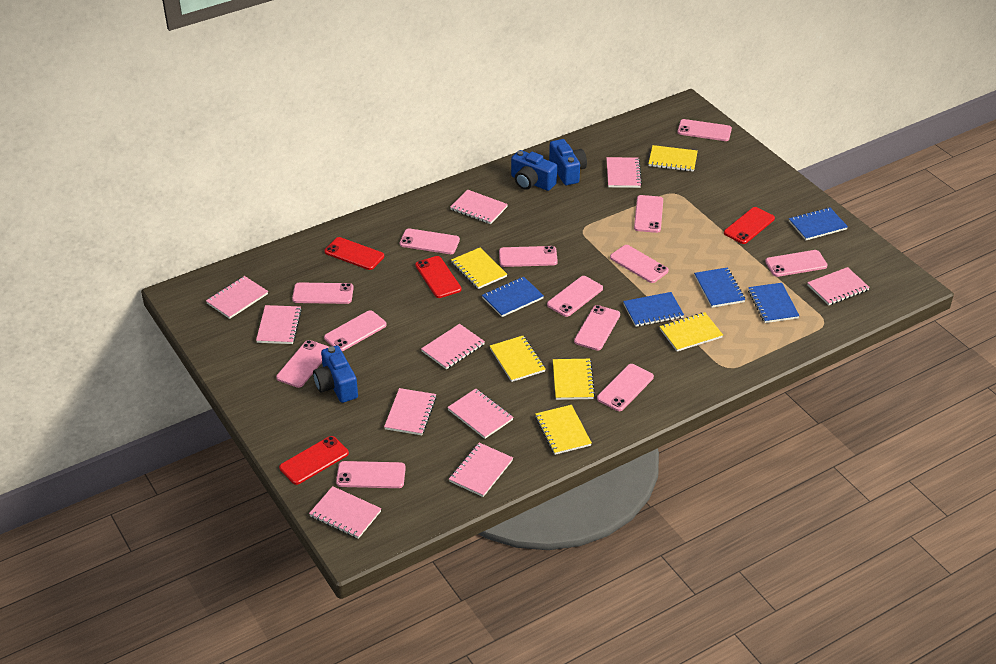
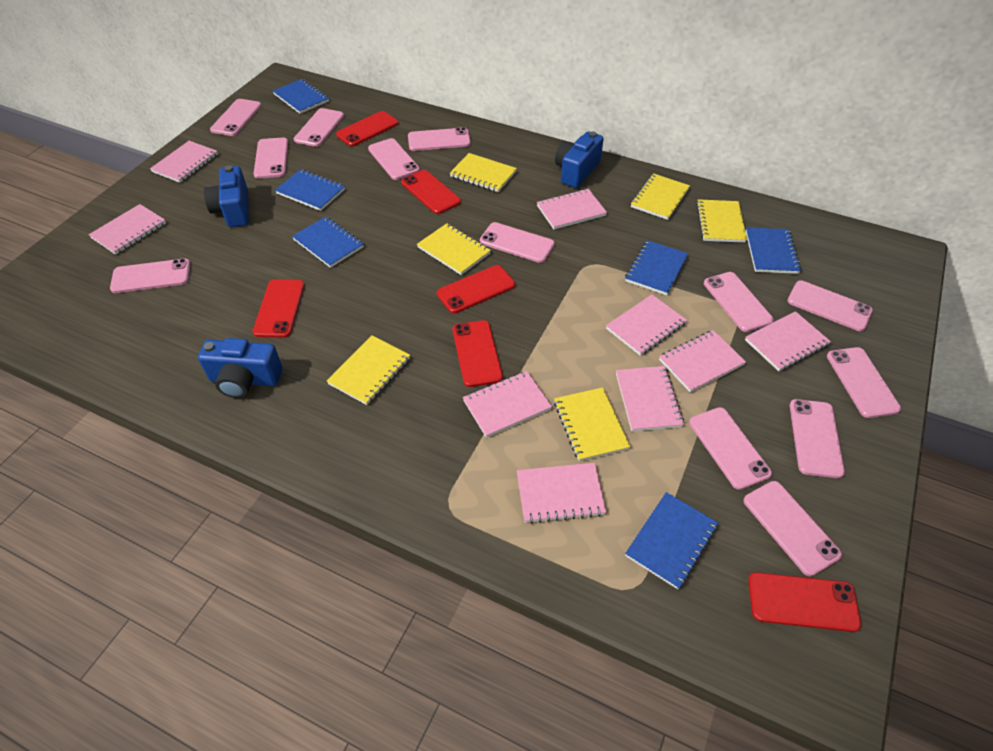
blue notebook: [482,277,544,317] [623,292,684,327] [694,267,746,308] [748,283,799,323] [789,207,848,240] = 5 -> [273,79,329,114] [275,169,345,211] [292,217,364,268] [625,240,688,295] [625,492,718,589] [746,227,801,274] = 6
pink notebook: [206,276,268,319] [256,305,302,344] [309,486,381,539] [384,388,437,435] [421,324,485,369] [447,389,513,439] [449,443,513,497] [450,189,508,224] [606,157,642,188] [807,267,870,305] = 10 -> [88,204,166,255] [150,141,218,183] [463,371,552,438] [517,463,606,524] [537,189,607,230] [606,295,687,356] [616,366,684,432] [659,330,746,393] [745,311,831,371] = 9
red phone: [279,436,349,485] [324,237,384,270] [415,256,461,298] [724,207,775,244] = 4 -> [253,279,305,338] [336,111,399,146] [401,170,461,214] [437,265,515,314] [453,320,503,387] [748,572,862,632] = 6

